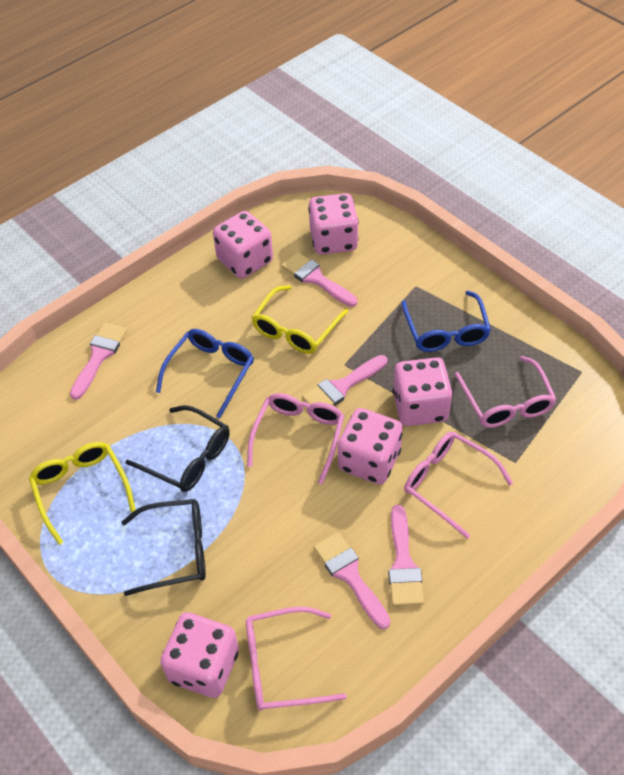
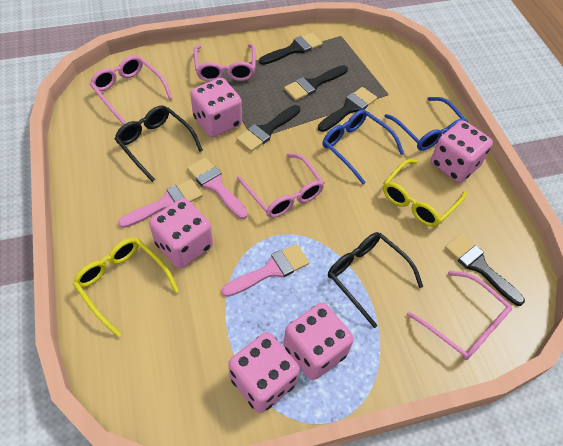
black brush: none = 0 -> [237,105,300,152] [259,33,323,65] [284,65,348,101] [318,87,377,132] [445,234,525,306] = 5
pink brush: [70,322,127,400] [282,252,357,307] [302,355,387,406] [313,532,391,629] [388,505,424,606] = 5 -> [118,179,203,228] [187,157,248,219] [222,244,310,297] = 3

